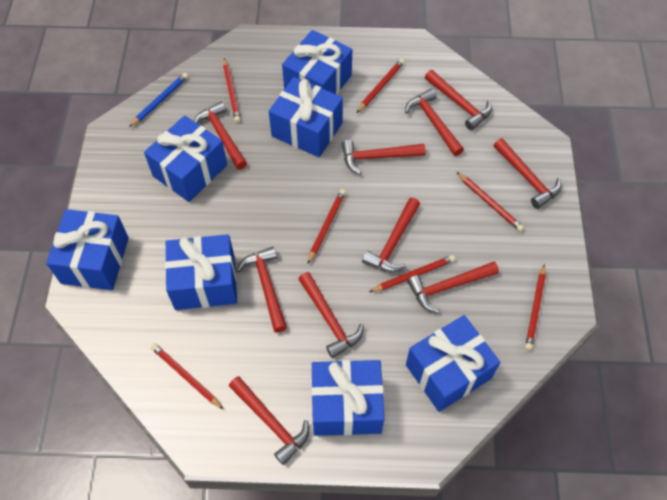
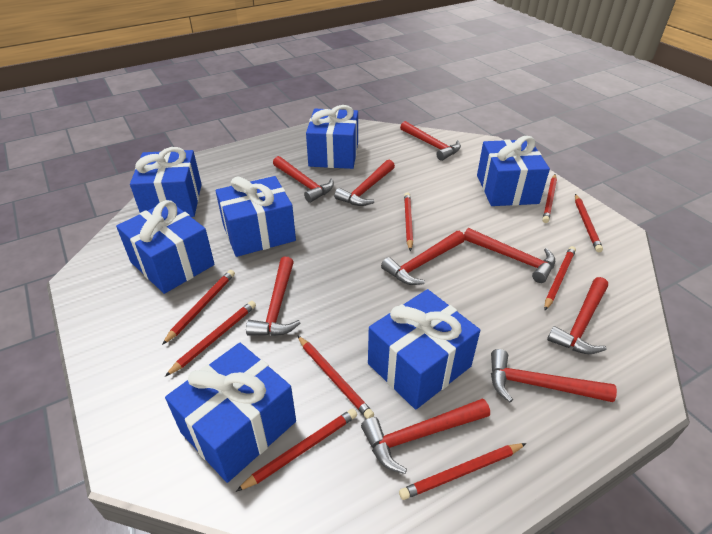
blue pencil: [129,73,188,127] = 1 -> none = 0
red hammer: [194,101,247,170] [229,376,309,465] [237,246,287,333] [299,272,364,358] [342,140,426,174] [362,198,420,272] [405,88,464,156] [407,262,499,313] [425,70,492,130] [493,138,561,209] = 10 -> [246,257,300,336] [273,156,334,203] [334,160,395,206] [361,398,490,474] [381,231,465,285] [400,121,461,161] [464,228,555,283] [491,349,617,402] [547,277,608,354] = 9
red pencil: [151,343,224,410] [223,58,241,122] [308,189,346,264] [357,59,405,113] [369,255,455,292] [457,172,524,232] [525,264,546,350] = 7 -> [162,270,235,345] [165,301,256,377] [236,409,357,492] [297,335,374,419] [399,443,526,500] [404,192,413,251] [542,174,557,223] [544,246,576,310] [575,194,603,252] = 9

